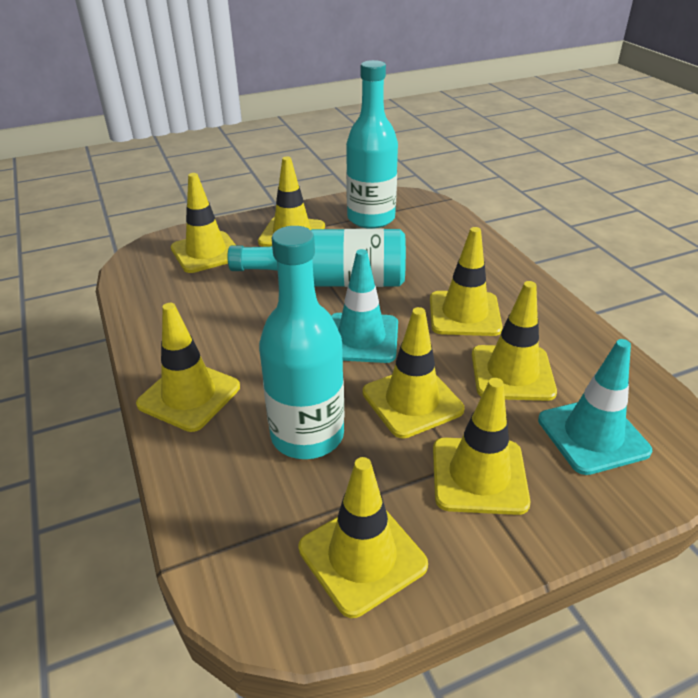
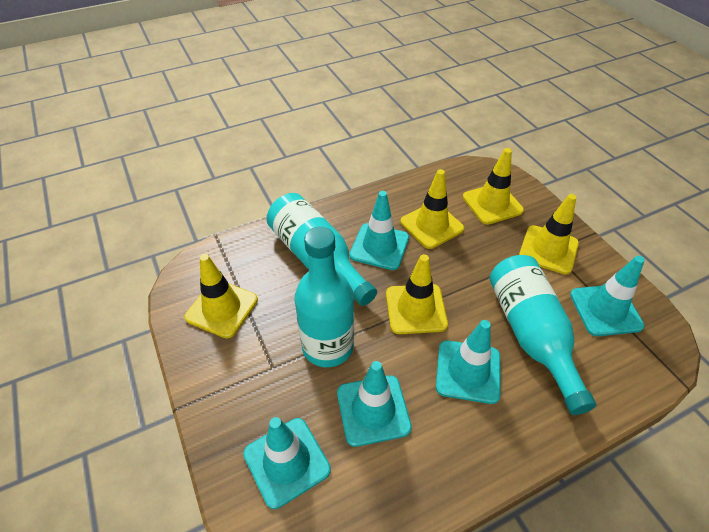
turquoise traffic cone: [331,249,398,363] [538,339,652,475] = 2 -> [243,417,331,509] [337,361,412,447] [349,191,409,270] [436,320,501,404] [570,256,645,336] = 5
yellow traffic cone: [136,303,240,432] [171,173,235,273] [258,157,325,247] [298,457,428,618] [363,307,464,438] [430,227,503,336] [433,378,530,515] [472,281,557,401] = 8 -> [184,254,258,338] [386,254,448,334] [400,169,464,249] [463,148,524,225] [519,194,579,275] = 5

